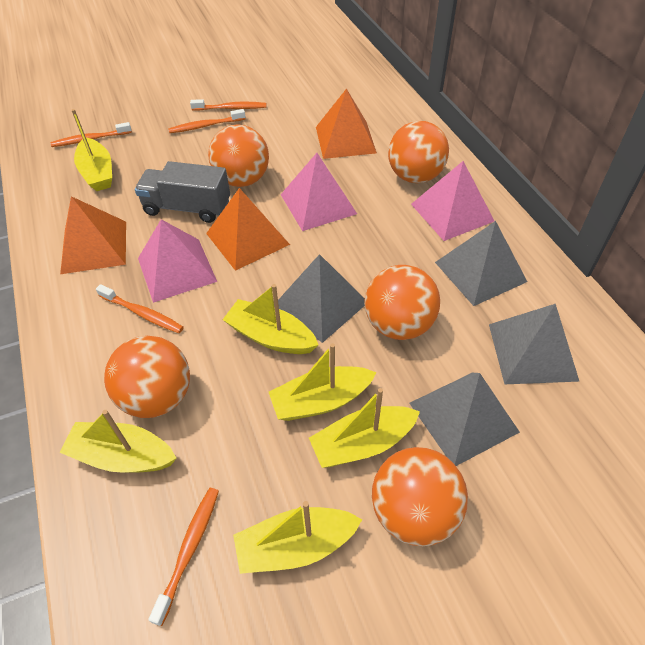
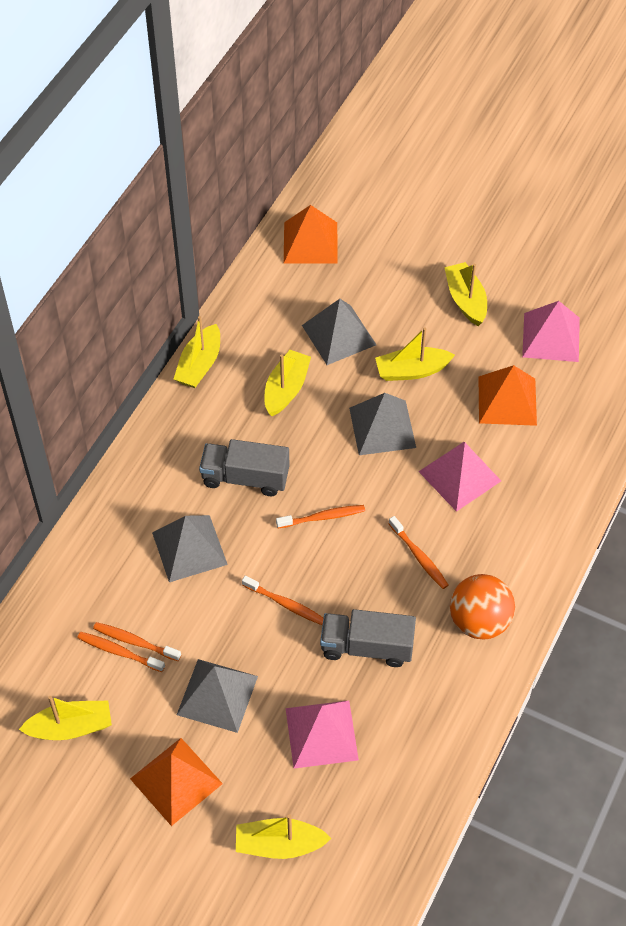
grey truck: [135,161,230,223] = 1 -> [199,439,290,496] [320,609,416,667] = 2
orange ball: [104,336,190,418] [208,124,269,187] [364,265,440,340] [372,447,468,546] [388,121,449,183] = 5 -> [450,574,515,639] = 1

